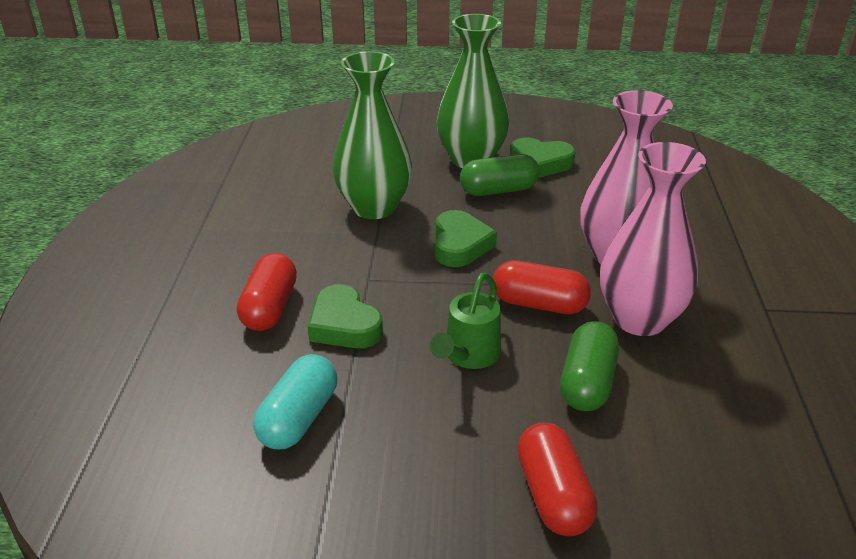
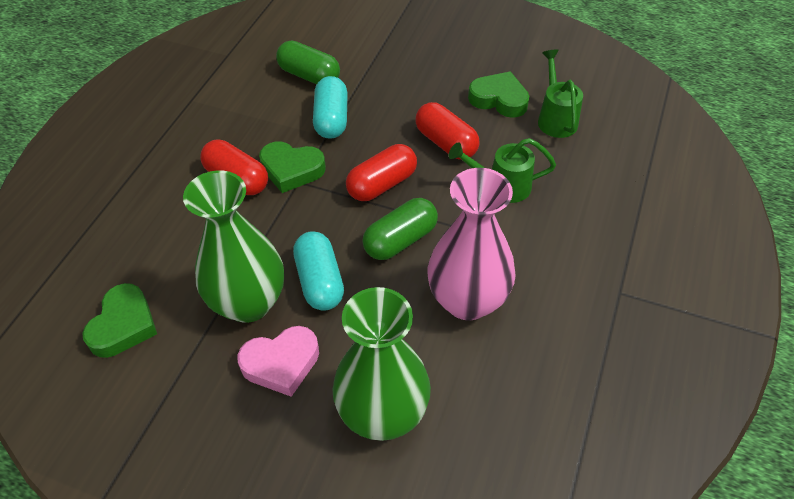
green watering can: [430,273,501,369] = 1 -> [449,138,556,203] [538,50,583,138] = 2
pink heart: none = 0 -> [237,326,319,397] = 1
pink vase: [580,90,673,264] [600,142,706,336] = 2 -> [427,168,516,320] = 1
turquoise capsule: [253,354,337,449] = 1 -> [293,231,344,311] [313,76,348,139] = 2

